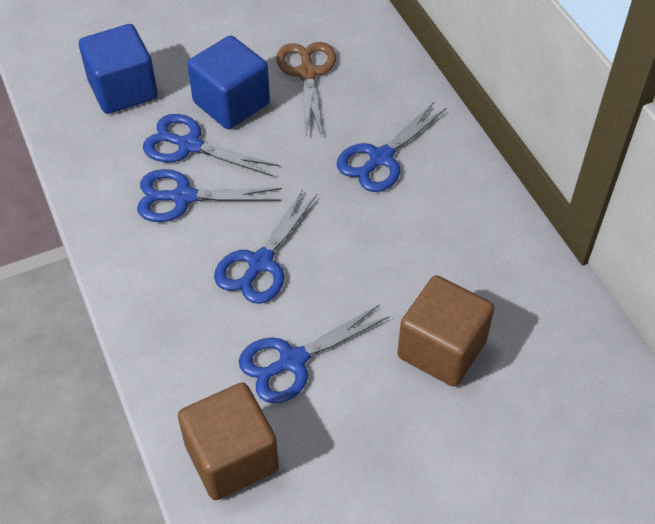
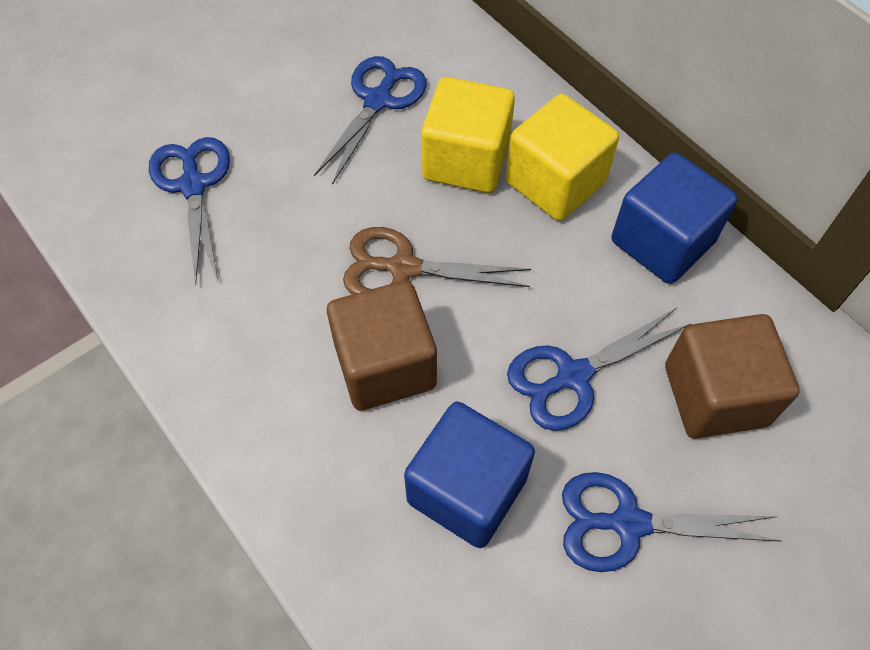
blue scissors: [137,169,282,222] [143,114,279,176] [214,189,318,304] [239,304,390,403] [337,102,447,192] = 5 -> [149,137,230,285] [314,56,427,185] [507,308,690,431] [562,472,781,572] = 4
yellow cube: none = 0 -> [421,77,515,193] [506,94,619,221] = 2

